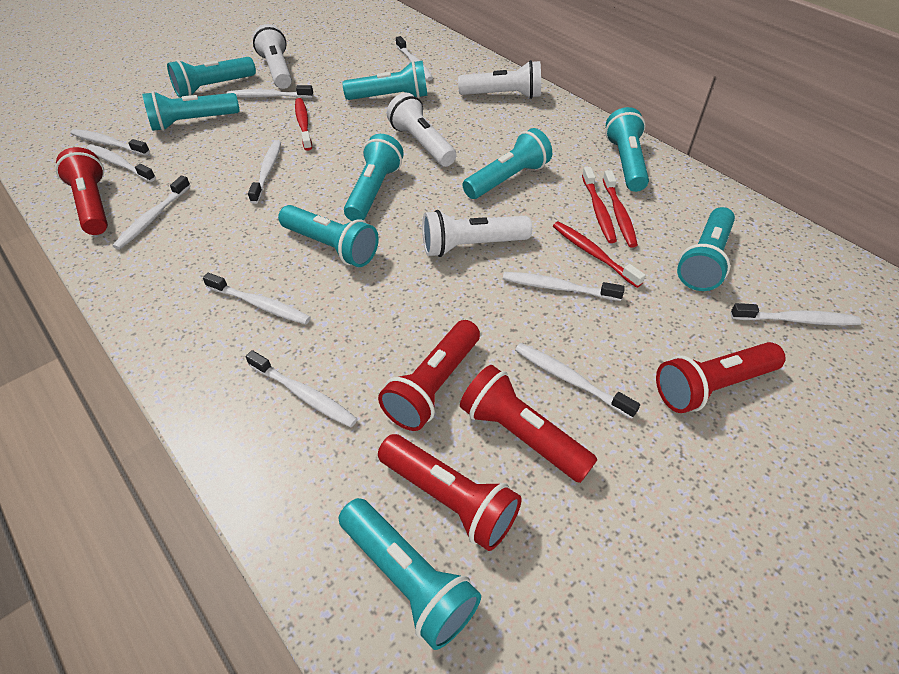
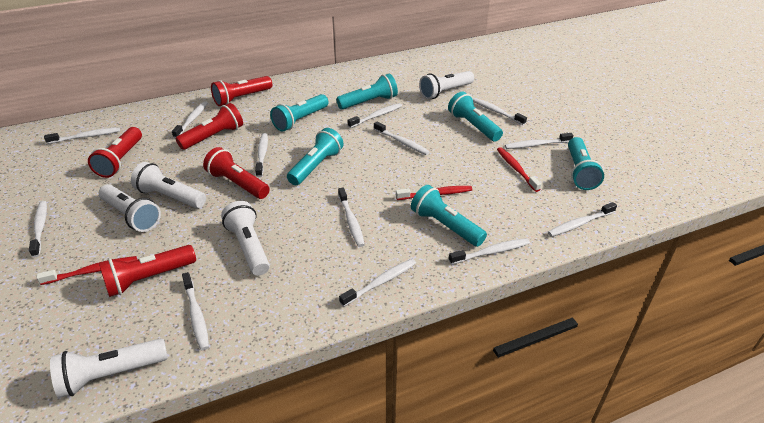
red toothbrush: [295,98,312,151] [553,221,646,288] [582,167,617,243] [603,170,638,248] = 4 -> [37,256,137,285] [396,186,472,200] [497,147,542,192] = 3
turquoise flashlight: [142,91,240,131] [167,57,256,98] [278,205,379,267] [339,498,481,650] [342,60,427,100] [344,134,404,221] [463,128,552,199] [605,107,649,192] [677,207,735,291] = 9 -> [270,94,329,132] [287,128,344,185] [336,74,398,110] [411,185,487,247] [448,92,503,142] [568,137,604,190] = 6
white flashlight: [253,24,292,89] [387,93,456,167] [422,210,532,257] [458,60,541,99] = 4 -> [50,338,168,398] [99,184,161,232] [131,162,206,208] [221,201,270,276] [419,71,474,99] = 5
white toothbrush: [70,129,150,156] [86,144,156,182] [112,176,191,250] [203,273,311,325] [227,85,313,98] [245,350,357,427] [248,140,281,204] [396,36,433,81] [503,272,625,301] [515,343,640,419] [731,303,861,326] = 11 -> [29,201,47,257] [44,127,120,144] [172,101,208,139] [182,272,209,350] [255,133,268,177] [338,187,365,247] [339,259,416,307] [347,103,402,128] [374,122,430,155] [449,238,530,265] [473,98,527,125] [505,133,573,149] [548,202,617,237] = 13

